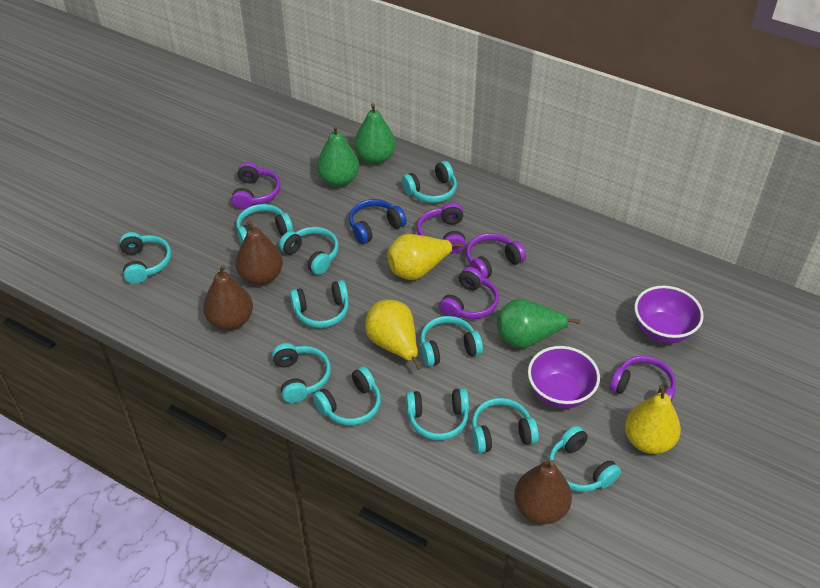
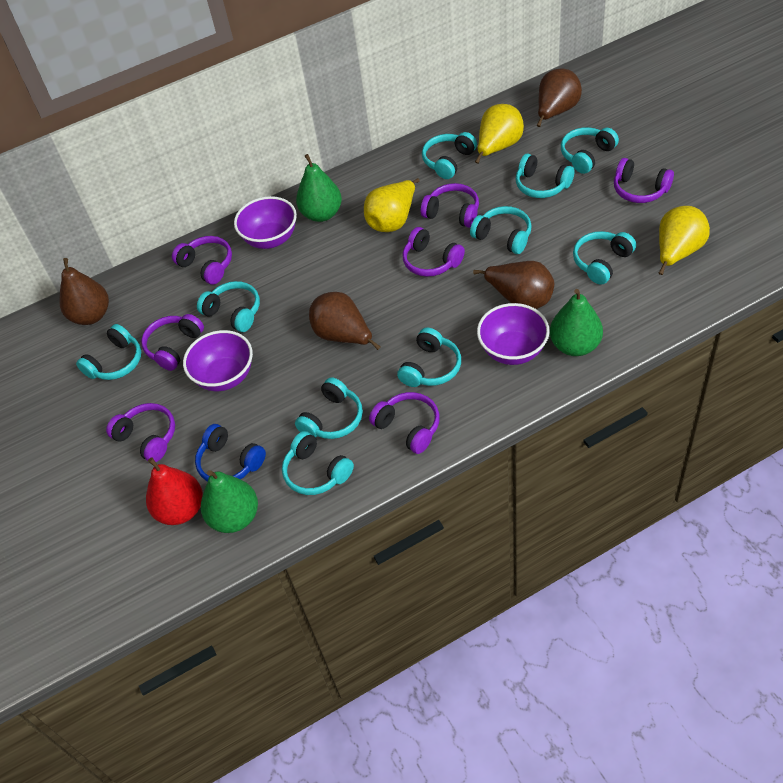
brown pear: [203,265,253,330] [235,220,283,285] [514,460,572,524] = 3 -> [59,258,109,325] [309,292,381,350] [473,261,554,309] [537,68,582,127] = 4
purple bowl: [528,346,600,409] [634,286,704,343] = 2 -> [183,330,253,391] [234,196,297,249] [477,303,550,365] = 3
purple headphones: [231,162,281,210] [417,203,466,253] [439,267,499,319] [466,233,526,278] [610,356,676,402] = 5 -> [106,403,175,462] [141,314,204,371] [172,236,232,285] [369,392,440,454] [403,227,465,277] [421,183,479,228] [614,158,674,203] = 7
red pear: none = 0 -> [146,457,203,525] = 1
turquoise headphones: [119,232,171,284] [236,204,293,244] [272,343,331,403] [279,227,339,275] [290,280,349,328] [313,366,381,426] [402,161,457,203] [406,388,469,440] [420,316,483,366] [472,398,539,453] [549,426,621,492] = 11 -> [76,324,141,380] [197,281,260,332] [282,431,354,495] [295,377,363,439] [397,328,461,387] [422,132,477,179] [470,206,532,254] [516,154,575,198] [561,127,619,174] [573,231,636,285] = 10

